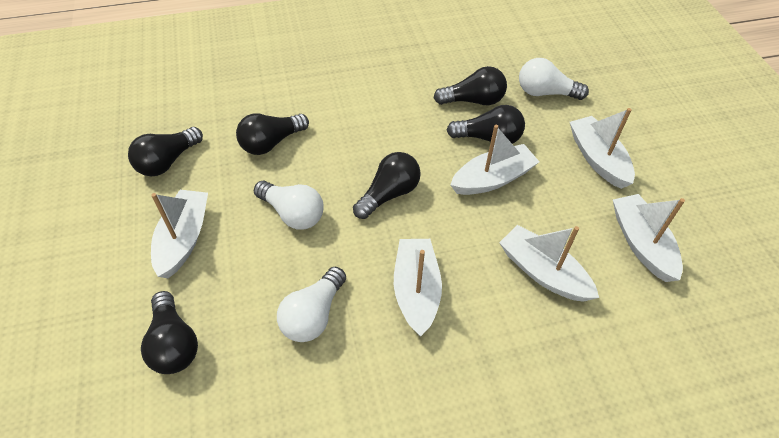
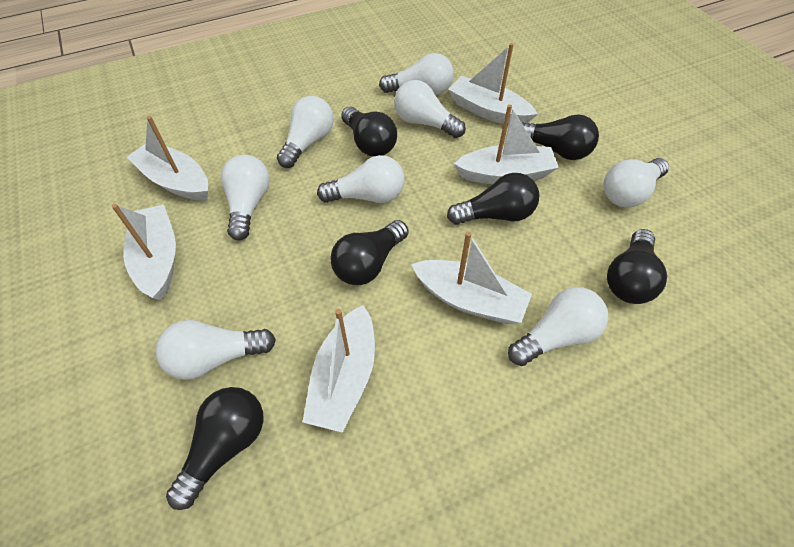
white light bulb: [254,181,324,230] [277,267,346,342] [519,58,589,100] = 3 -> [156,320,276,380] [221,155,270,240] [277,96,334,168] [317,155,405,203] [379,53,454,95] [394,80,466,138] [508,287,608,366] [604,158,669,207] = 8

